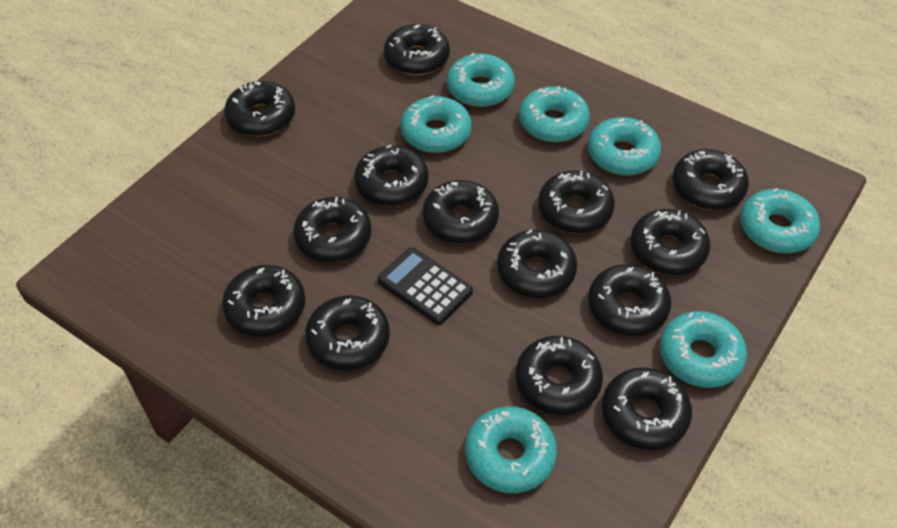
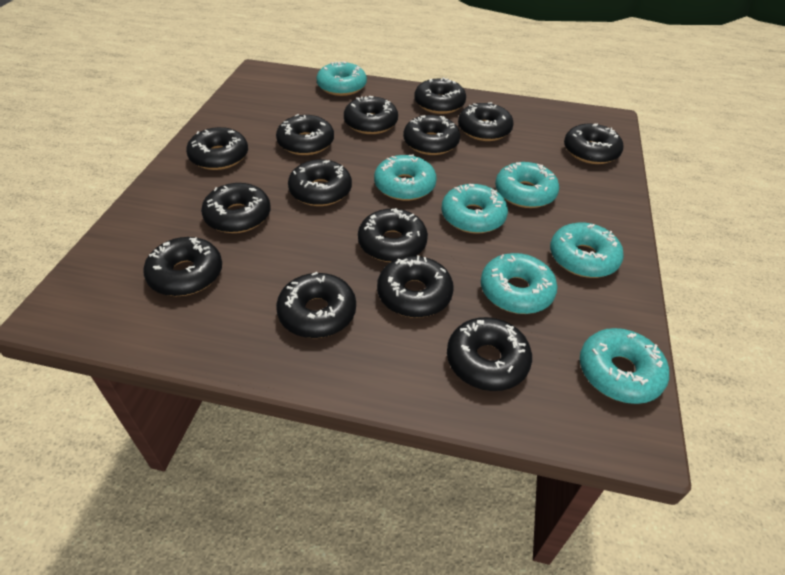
black calculator: [377,247,473,325] = 1 -> none = 0

